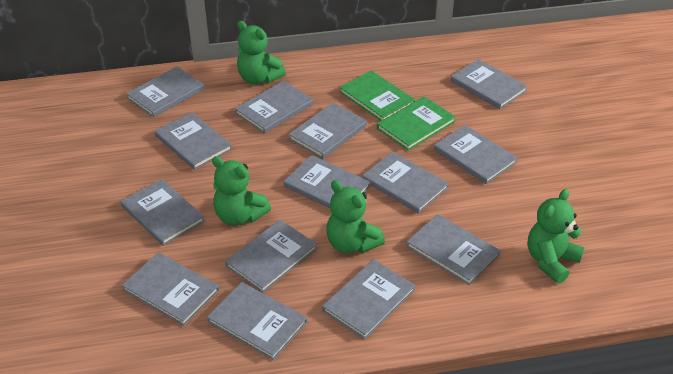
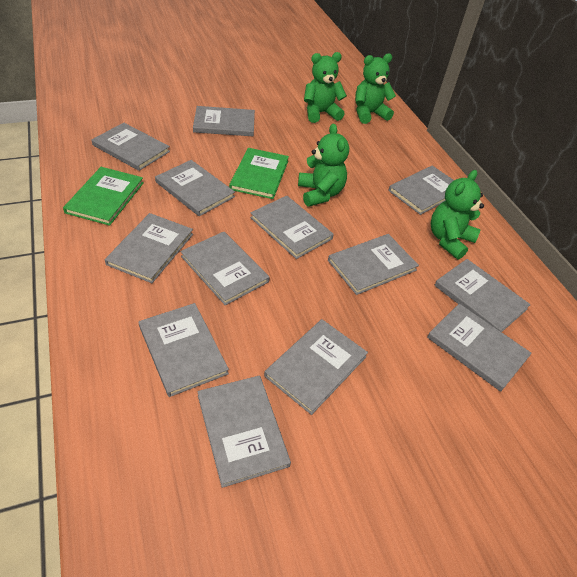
grey book: [121,179,205,246] [122,252,219,326] [126,66,204,118] [155,112,232,170] [207,282,307,360] [225,220,317,293] [235,81,313,134] [284,155,370,208] [289,102,367,159] [322,259,416,340] [362,152,449,214] [406,214,500,285] [434,125,518,184] [451,59,528,109] = 14 -> [92,123,170,171] [105,213,193,283] [139,303,229,397] [155,160,235,216] [180,231,270,306] [193,106,255,136] [197,376,291,488] [250,196,334,259] [264,319,368,415] [328,234,419,295] [388,165,454,215] [427,304,532,392] [434,259,531,332] = 13

